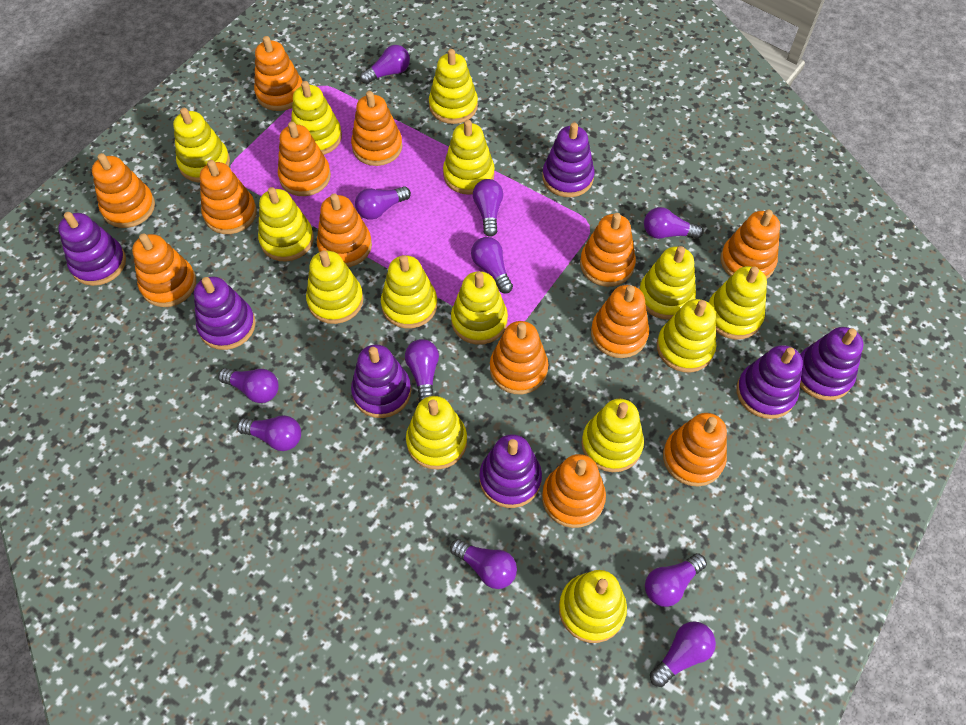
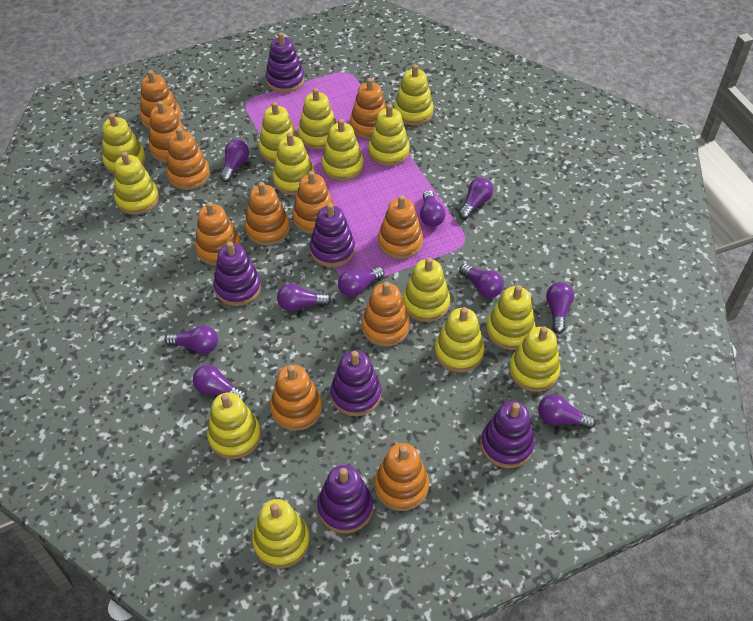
orange stacking toy: [92,153,155,228] [132,233,196,307] [200,160,257,234] [254,36,303,111] [278,122,331,196] [317,194,372,267] [351,91,403,166] [490,321,548,394] [542,454,606,528] [580,213,636,287] [591,285,649,358] [663,413,727,487] [721,210,780,279] = 13 -> [140,70,181,129] [149,101,186,163] [166,127,210,190] [195,202,241,266] [245,182,290,246] [270,365,322,431] [292,171,335,234] [350,78,386,139] [362,282,410,347] [374,443,429,511] [378,195,423,259] = 11
purple light bulb: [218,368,279,403] [237,415,301,451] [355,186,411,220] [360,45,410,84] [405,339,439,402] [450,539,517,589] [471,237,513,294] [473,179,503,237] [644,207,704,239] [645,553,707,607] [650,621,716,687] = 11 -> [165,325,218,354] [193,365,247,402] [220,140,249,182] [277,284,331,311] [338,267,384,297] [420,190,446,227] [459,177,493,219] [459,264,504,298] [538,394,596,429] [546,282,574,333] = 10
purple stacking toy: [58,212,126,286] [194,277,256,350] [351,344,411,418] [479,434,542,508] [542,123,595,197] [737,345,803,419] [800,327,864,400] = 7 -> [213,241,261,306] [266,32,305,93] [310,203,355,267] [317,465,373,533] [330,351,381,416] [481,401,535,468] = 6

